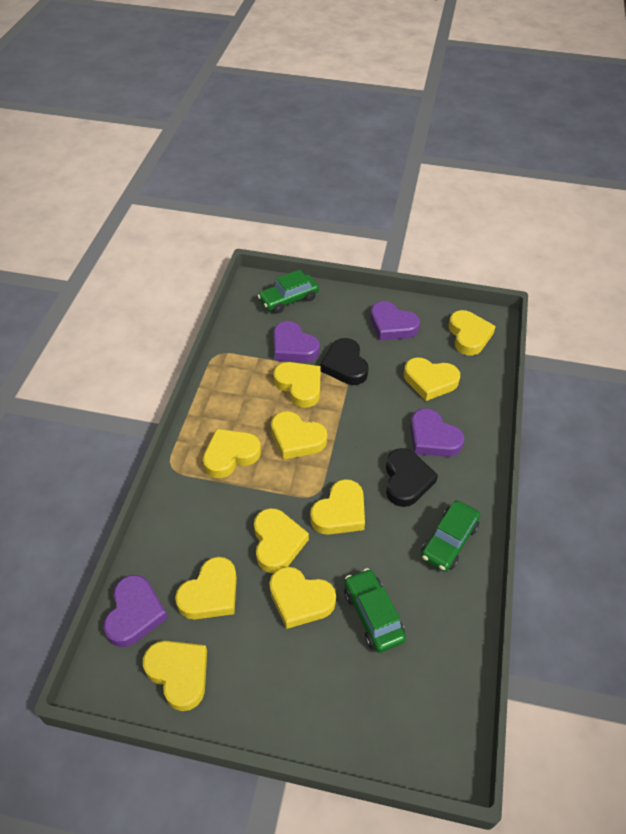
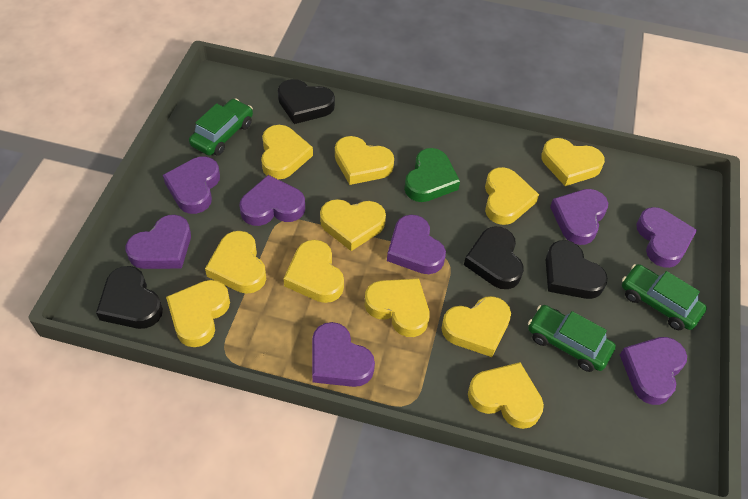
black heart: [320,338,369,385] [386,448,438,507] = 2 -> [96,266,163,329] [278,79,335,124] [464,227,524,289] [546,240,608,299] = 4
green heart: none = 0 -> [404,148,460,202] = 1
purple heart: [103,575,168,647] [274,321,320,362] [370,301,420,340] [410,408,464,457] = 4 -> [126,215,191,269] [163,157,220,214] [239,175,305,226] [312,322,375,387] [387,215,446,274] [550,189,608,245] [620,337,687,405] [636,207,697,268] = 8
yellow heart: [143,641,207,711] [175,557,237,619] [203,429,261,478] [254,508,309,573] [269,567,336,629] [271,411,327,460] [274,362,321,408] [310,479,365,535] [404,358,460,401] [449,310,496,356] = 10 -> [166,280,230,347] [205,231,266,294] [261,125,313,180] [283,240,344,303] [320,199,386,251] [335,136,394,185] [364,278,430,337] [441,296,511,357] [468,362,544,429] [485,167,539,225] [541,138,605,186] = 11

